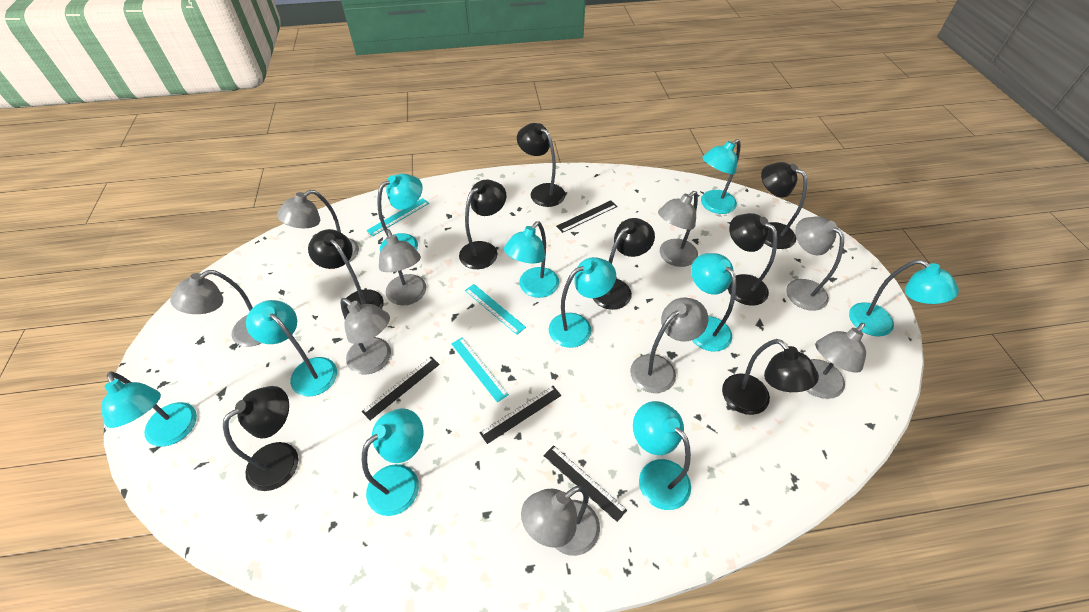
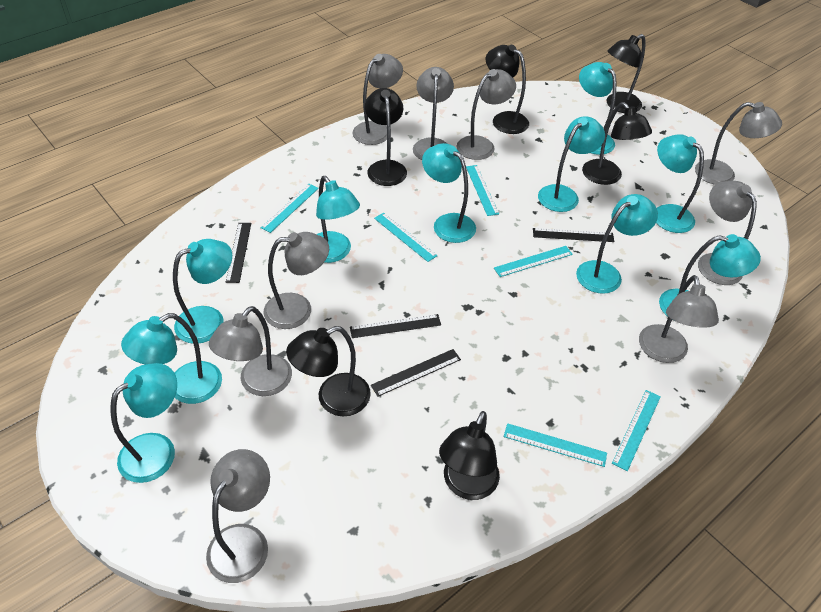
black lamp: [223,386,299,491] [308,229,384,314] [459,180,507,269] [517,123,565,207] [593,218,655,310] [722,339,819,415] [728,213,777,306] [761,162,807,249] = 8 -> [286,326,371,416] [365,88,407,186] [439,411,500,500] [486,45,529,134] [582,102,652,185] [606,34,645,113] = 6
turquoise ruler: [366,198,429,236] [451,337,509,402] [465,284,526,335] = 3 -> [260,184,319,233] [374,213,438,262] [466,165,499,216] [494,246,573,277] [504,423,607,467] [612,390,661,471] = 6

